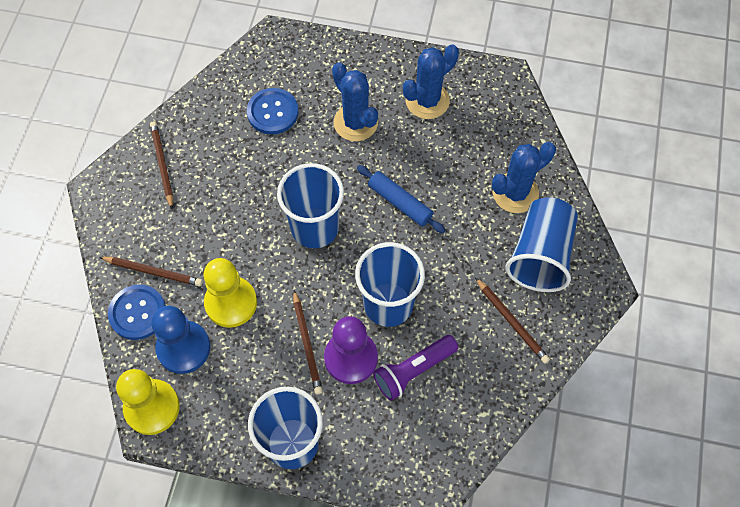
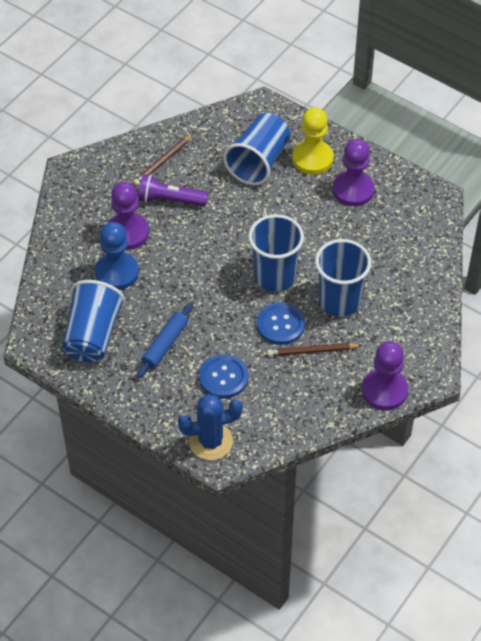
blue cactus: [332,62,378,141] [403,44,459,119] [492,142,556,213] = 3 -> [178,394,243,460] = 1
brown pencil: [99,257,203,287] [150,121,173,209] [293,290,323,394] [475,277,550,364] = 4 -> [133,134,193,186] [267,343,362,356] = 2
purple pawn: [324,316,378,384] = 1 -> [108,182,149,250] [332,139,375,206] [362,341,408,410] = 3
yellow pawn: [116,369,180,435] [204,258,257,328] = 2 -> [292,107,334,174] = 1

